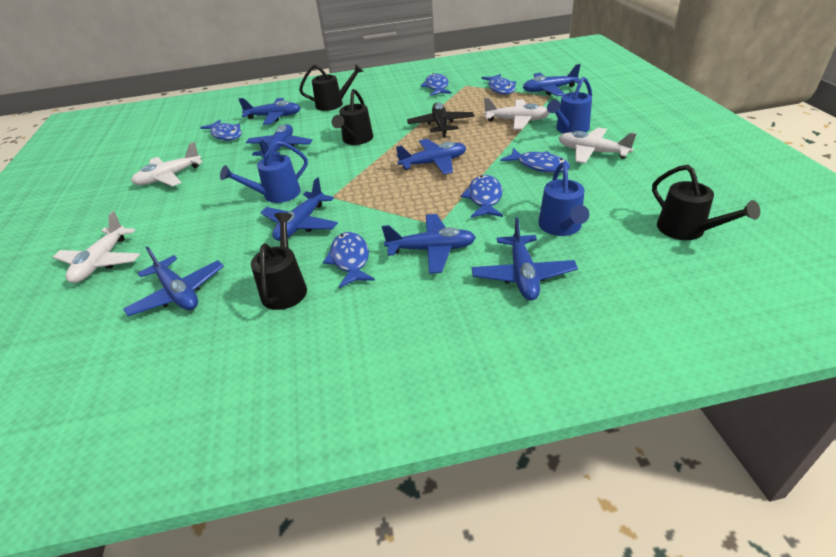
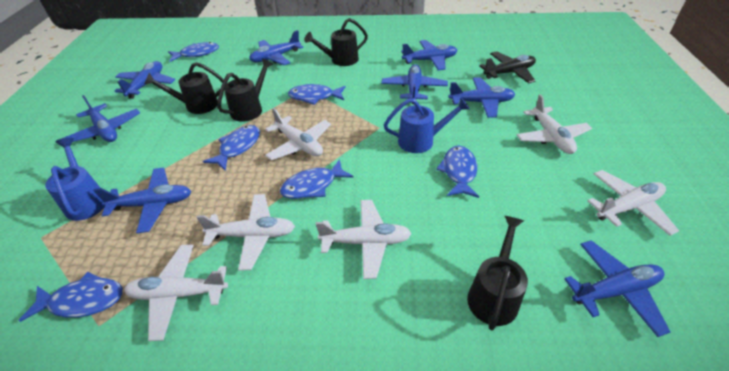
blue watering can: [220,140,308,203] [538,162,589,236] [547,77,592,133] = 3 -> [45,138,105,221] [384,98,470,153] = 2
white plane: [53,211,140,283] [131,142,203,187] [484,98,550,130] [559,127,637,163] = 4 -> [124,244,228,341] [196,194,295,271] [265,108,331,160] [316,200,412,279] [517,94,592,154] [587,170,679,236] = 6

